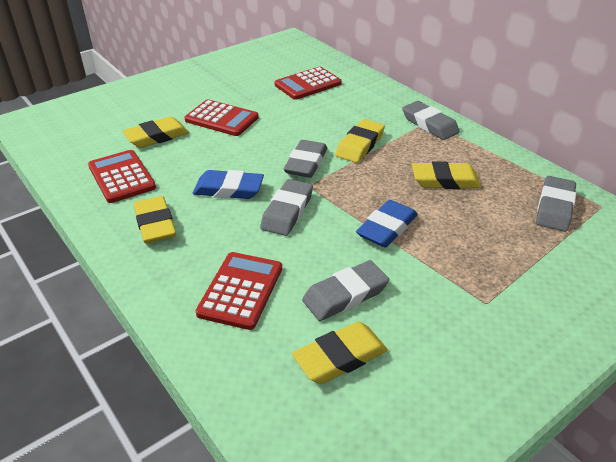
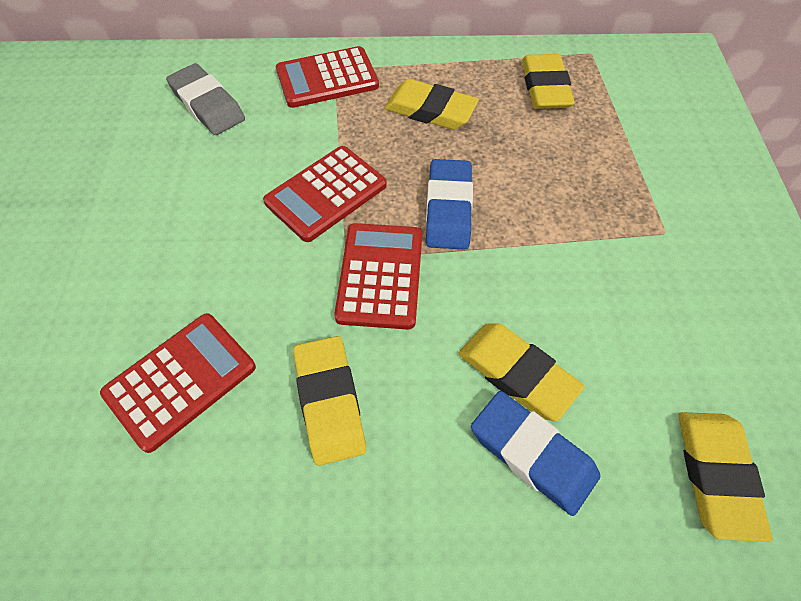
grey eraser: [260,179,313,236] [283,140,327,178] [302,260,389,321] [402,101,460,140] [536,176,576,232] = 5 -> [166,63,245,135] = 1

